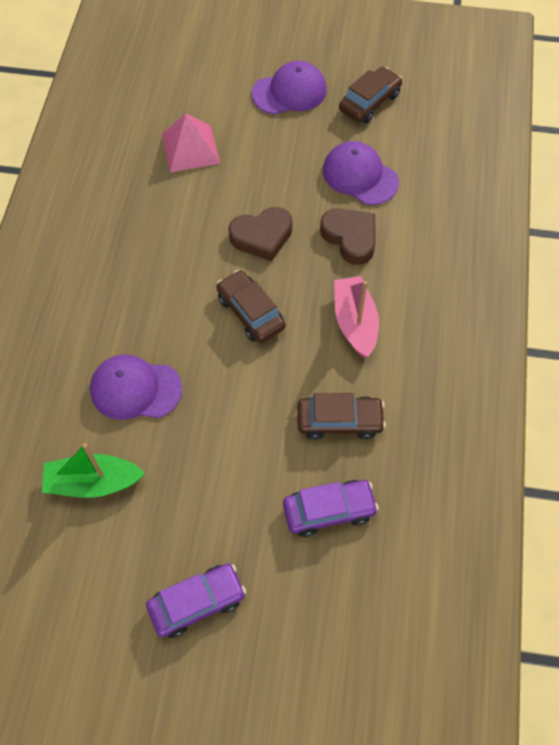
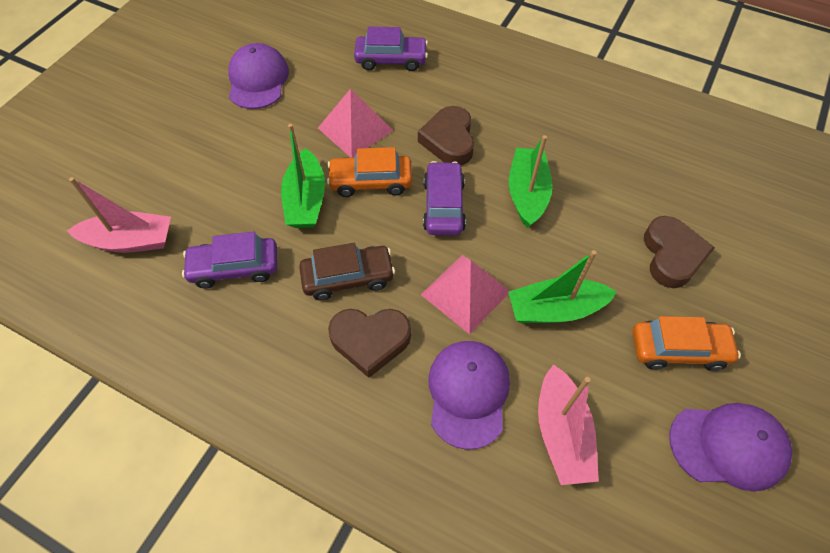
brown car: [217,270,286,343] [297,393,386,440] [339,67,402,123] = 3 -> [299,243,395,301] = 1
brown heart: [228,207,292,261] [320,208,376,265] = 2 -> [328,309,411,378] [418,106,474,165] [644,216,715,288] = 3
green boat: [42,443,145,498] = 1 -> [281,124,325,228] [508,250,617,323] [509,135,553,228] = 3
orange car: none = 0 -> [327,147,412,197] [633,316,741,371] = 2
pink boat: [334,276,379,358] = 1 -> [67,177,171,253] [538,364,599,485] = 2
pink pyramid: [162,113,220,172] = 1 -> [318,88,393,158] [421,255,509,334] = 2
purple car: [146,564,246,638] [283,480,379,537] = 2 -> [182,231,278,288] [354,27,428,71] [423,161,466,235] = 3

